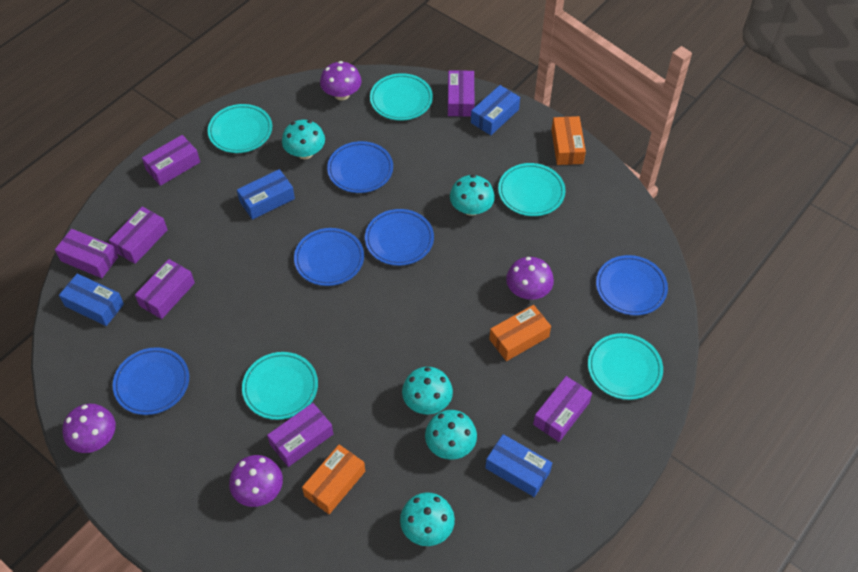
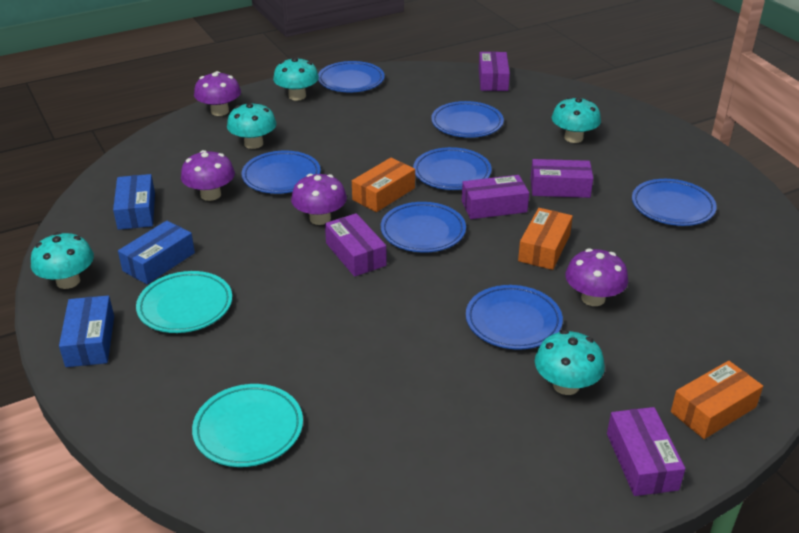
blue box: [59,273,124,326] [237,169,295,220] [471,85,520,135] [485,434,552,497] = 4 -> [59,296,114,367] [113,174,155,230] [118,221,195,284] = 3
blue plate: [113,347,189,415] [294,228,364,286] [327,141,393,193] [365,209,434,266] [596,255,668,315] = 5 -> [241,151,321,194] [318,61,385,92] [381,202,466,253] [413,147,492,190] [431,101,504,138] [466,285,563,350] [632,179,717,226] = 7
purple box: [55,229,118,278] [109,207,168,264] [135,259,195,319] [142,135,200,186] [267,403,333,467] [448,70,474,116] [533,376,592,442] = 7 -> [325,213,387,277] [462,175,529,219] [479,52,510,91] [531,159,593,198] [607,407,685,496] = 5
turquoise plate: [208,104,272,153] [242,352,318,420] [370,73,433,121] [498,163,566,216] [588,333,663,400] = 5 -> [136,271,232,333] [192,384,303,467] = 2

